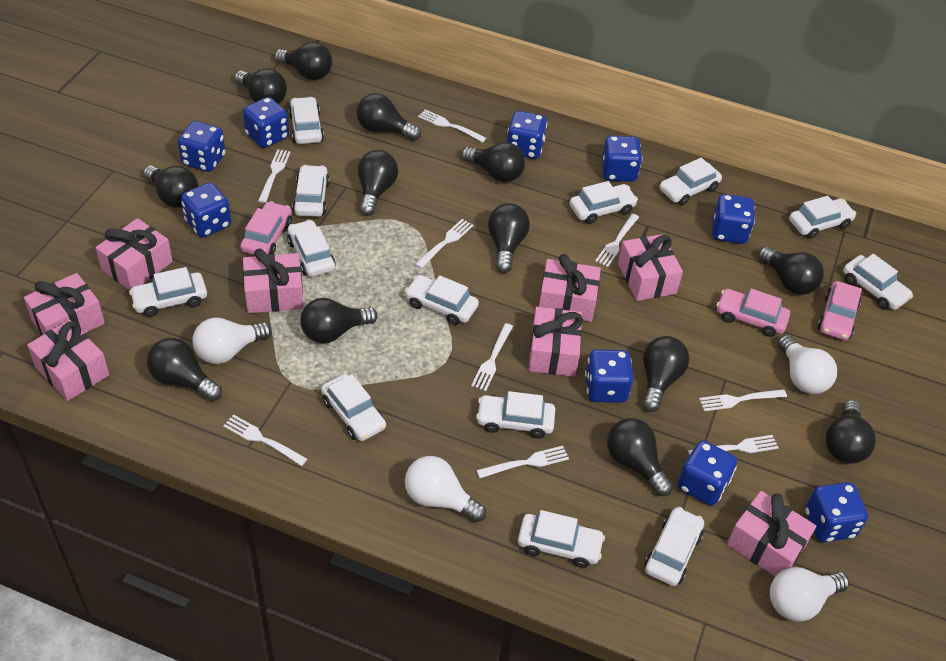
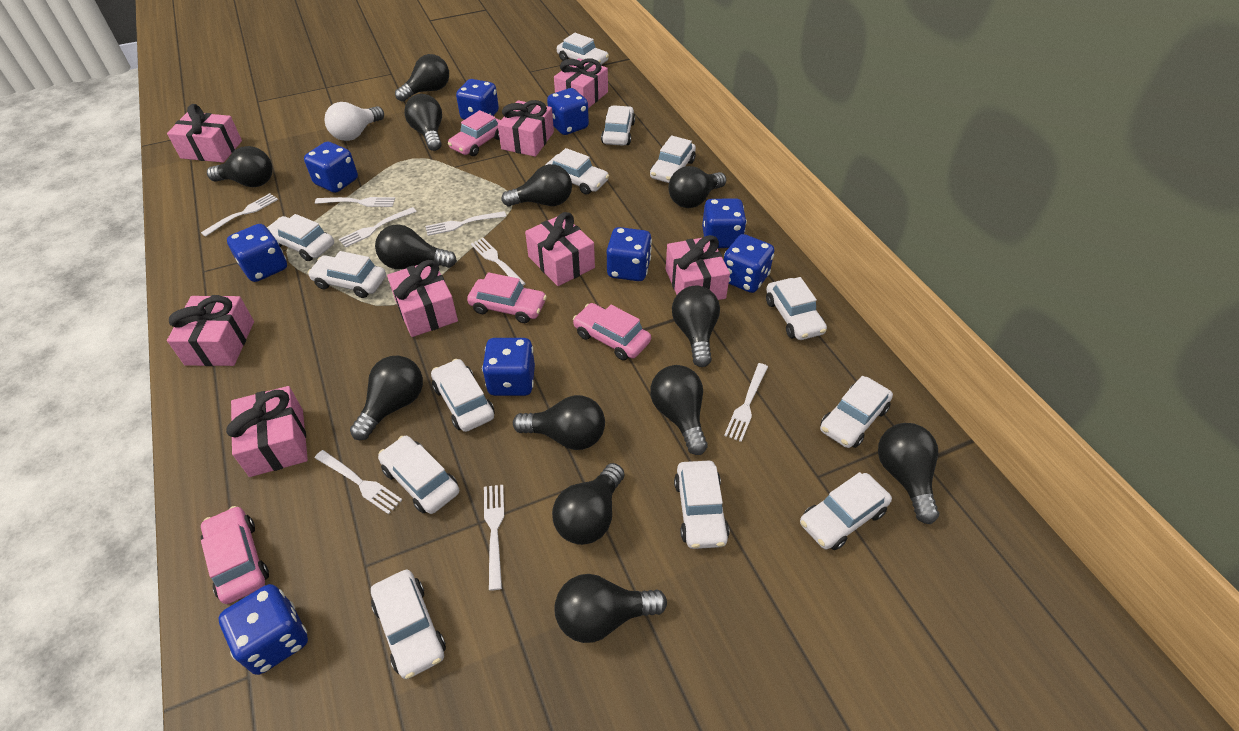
pink car: [240,201,292,255] [716,289,790,337] [818,281,862,340] = 3 -> [201,506,269,604] [448,110,501,156] [467,272,547,323] [573,303,651,360] = 4
white fork: [223,415,307,466] [258,149,291,203] [415,219,473,269] [418,109,486,142] [471,323,513,391] [476,446,569,478] [595,214,639,267] [688,435,778,455] [699,389,787,411] = 9 -> [201,193,278,237] [315,197,395,207] [315,450,402,514] [339,207,417,248] [425,211,506,236] [471,238,526,286] [484,485,504,591] [724,363,768,442] = 8
white light bulb: [193,318,272,364] [405,456,486,522] [770,567,849,622] [778,335,837,394] = 4 -> [325,102,384,141] = 1

